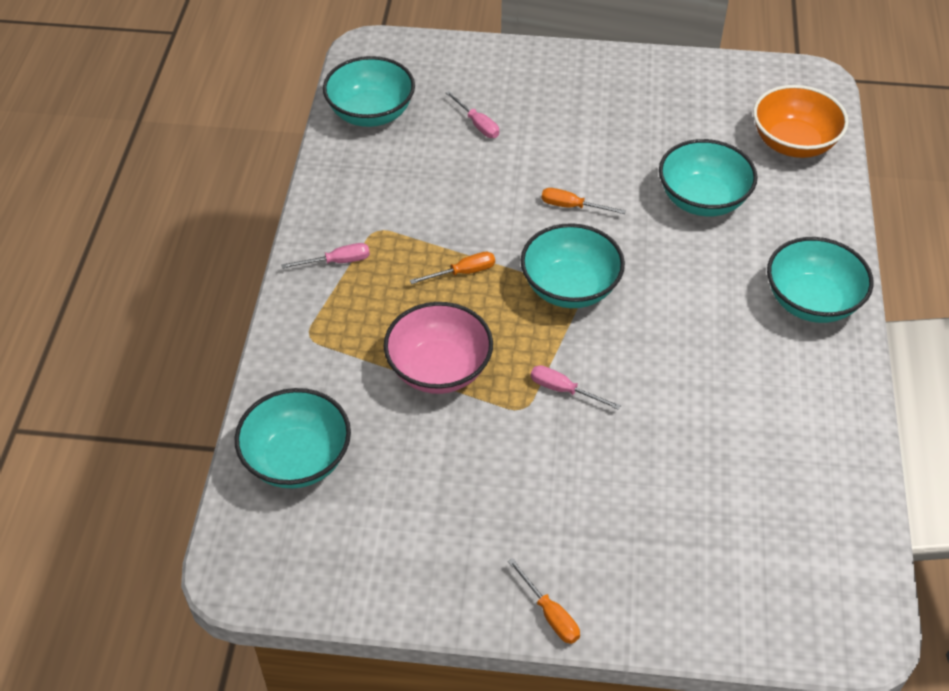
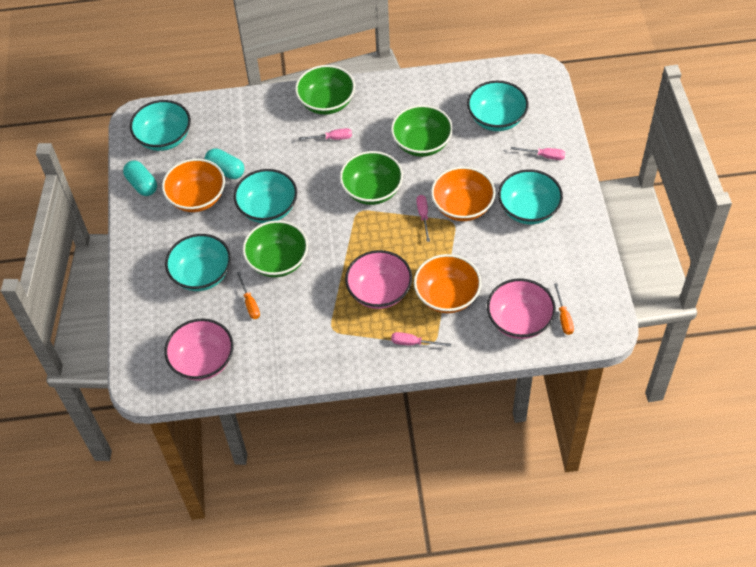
green bowl: none = 0 -> [243,220,308,277] [295,65,355,115] [340,151,403,205] [391,105,453,157] = 4
orange bowl: [753,85,849,158] = 1 -> [162,159,225,212] [414,254,481,313] [431,167,496,221] = 3
orange screwdriver: [410,252,495,284] [508,558,580,644] [541,188,626,214] = 3 -> [237,272,260,319] [554,283,574,335] = 2
pink bowl: [383,302,493,394] = 1 -> [164,318,234,381] [345,250,412,309] [487,278,556,339] = 3
pink screwdriver: [281,243,370,269] [446,91,499,138] [531,365,621,410] = 3 -> [299,128,352,140] [391,332,451,347] [416,195,430,242] [511,147,565,160] = 4
turquoise capsule: none = 0 -> [123,160,157,196] [205,148,244,179] = 2

